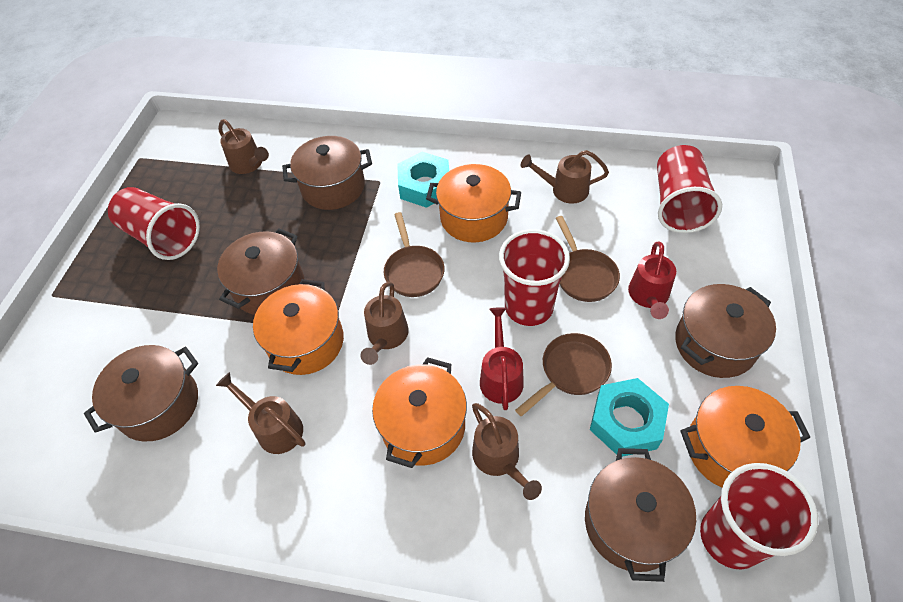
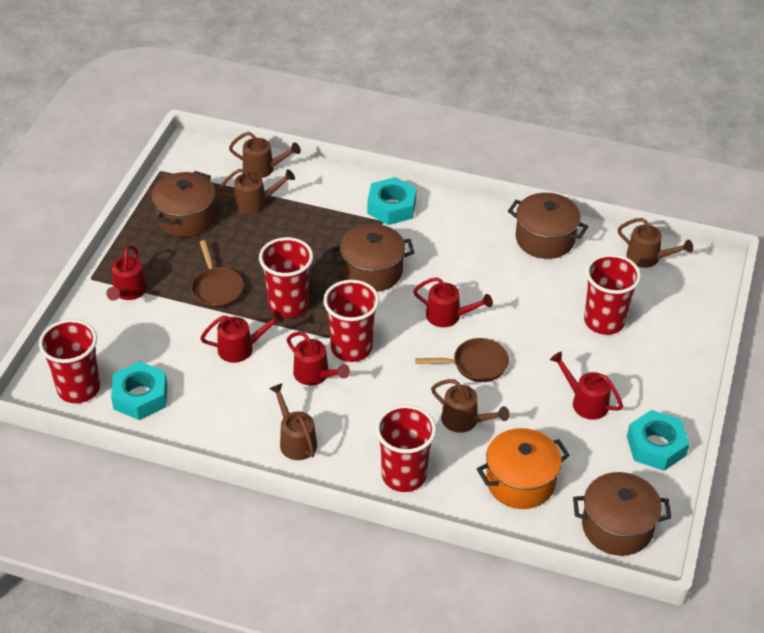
brown pan: [384,212,444,297] [515,333,612,416] [556,216,620,302] = 3 -> [191,240,244,309] [415,338,509,382] = 2
brown pot: [84,345,198,442] [217,229,304,315] [282,136,372,210] [585,448,696,582] [675,284,776,378] = 5 -> [151,171,216,237] [331,224,415,292] [508,193,589,259] [573,472,671,556] = 4
orange pot: [253,279,344,375] [372,357,467,468] [426,164,521,242] [680,386,810,488] = 4 -> [477,428,570,509] = 1
red cup: [108,187,200,260] [499,229,570,326] [657,145,722,233] [700,463,818,570] = 4 -> [39,319,100,403] [259,237,313,318] [323,280,379,362] [376,405,436,492] [584,254,641,335] = 5
red watering can: [480,307,524,410] [628,241,676,319] = 2 -> [106,245,147,301] [200,311,284,363] [287,331,350,386] [413,277,493,327] [550,352,623,420] = 5
turquoise nut: [397,152,449,208] [590,378,669,457] = 2 -> [111,361,167,420] [367,177,417,225] [627,410,690,471] = 3

